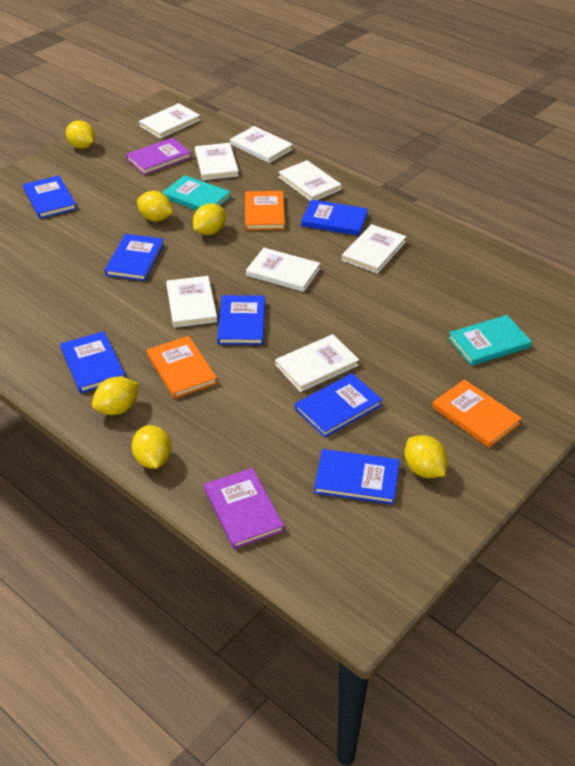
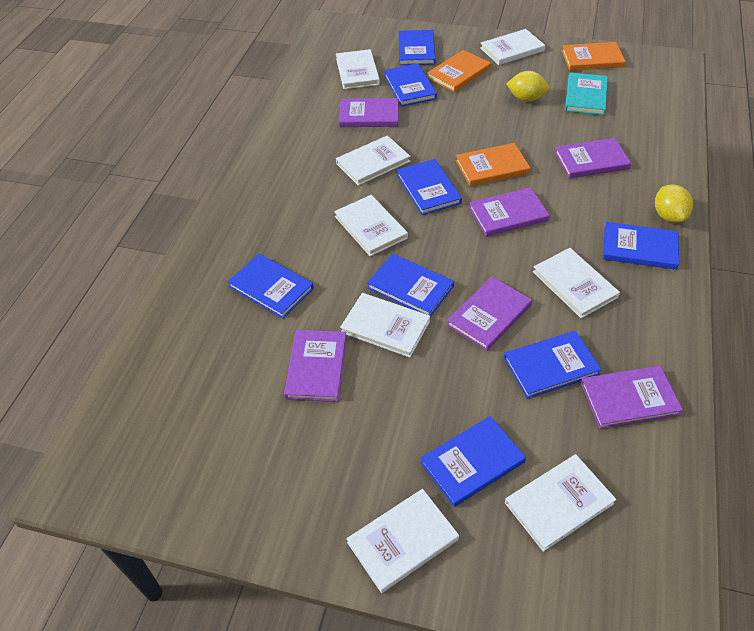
blue book: [23,176,77,219] [60,331,125,393] [105,234,164,281] [217,295,265,345] [295,373,383,437] [301,200,368,236] [314,449,400,505] = 7 -> [227,254,314,319] [367,254,454,317] [384,63,437,107] [397,159,462,215] [399,30,435,65] [420,416,526,507] [504,331,602,399] [603,222,679,270] = 8
purple book: [126,138,192,175] [204,468,284,549] = 2 -> [284,330,347,402] [339,98,399,127] [447,277,532,351] [469,187,550,237] [555,138,631,178] [581,366,683,429] = 6
turquoise book: [162,175,231,210] [448,315,532,366] = 2 -> [565,72,608,115] = 1
yellow lemon: [66,121,95,149] [92,377,139,415] [132,425,172,469] [137,191,173,221] [193,203,226,235] [405,435,448,478] = 6 -> [506,71,549,102] [655,184,693,222] = 2

